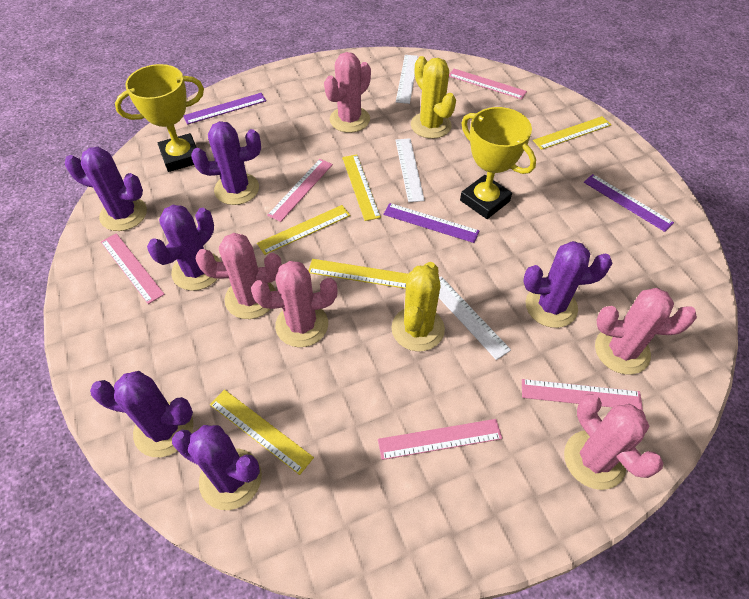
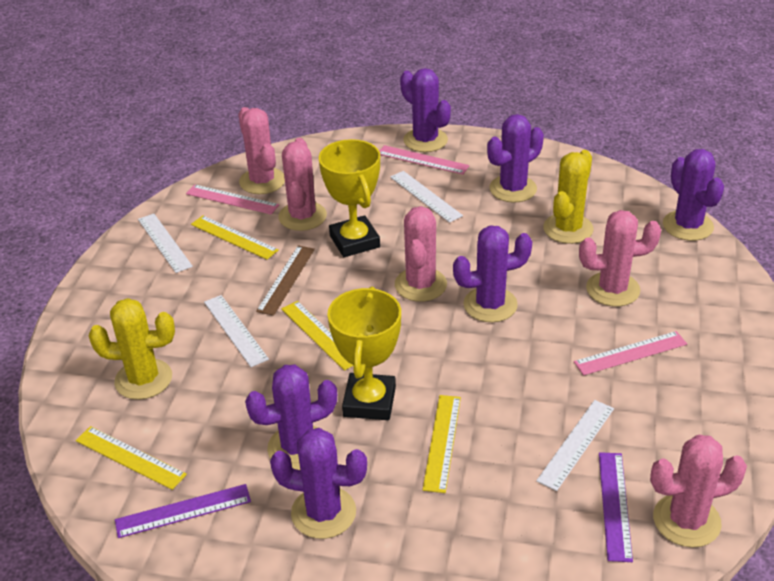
brown ruler: none = 0 -> [256,245,315,316] = 1
pink ruler: [101,233,165,304] [267,159,333,222] [378,419,502,460] [449,69,527,100] [522,379,643,411] = 5 -> [186,184,279,215] [379,145,469,175] [574,331,687,376] = 3
purple ruler: [183,93,266,125] [383,203,479,243] [584,174,674,232] = 3 -> [115,484,251,538] [599,452,633,562] = 2
white ruler: [396,55,418,104] [396,138,425,202] [439,276,511,360] = 3 -> [138,213,193,273] [204,295,269,367] [390,171,463,223] [536,400,614,491] = 4
yellow ruler: [210,389,314,475] [257,205,350,255] [308,259,408,289] [342,154,381,221] [533,116,611,150] = 5 -> [76,426,187,490] [191,216,279,260] [281,301,353,371] [423,395,461,493] = 4

